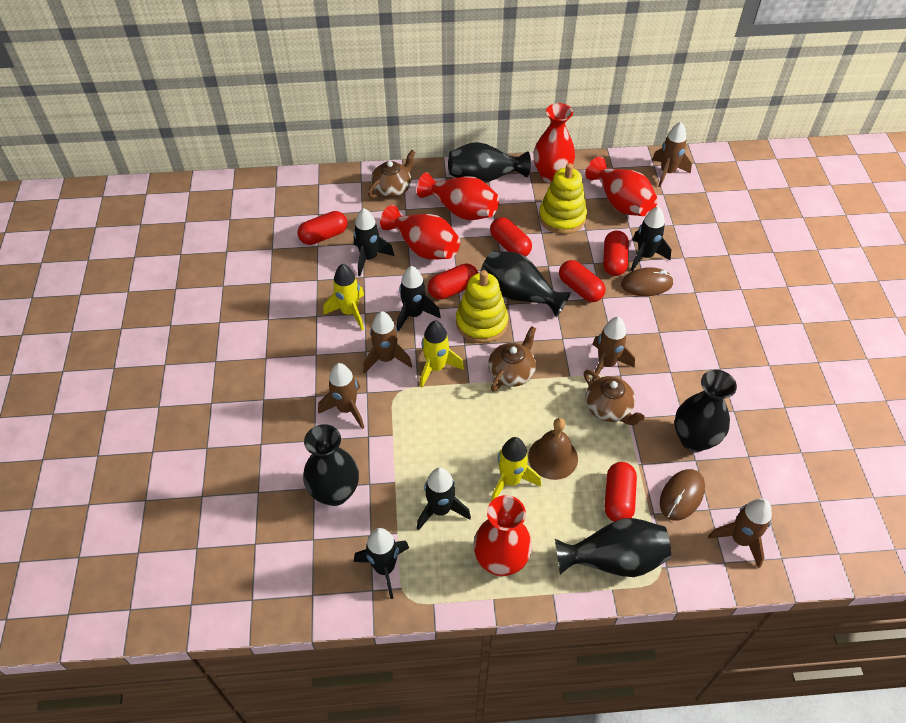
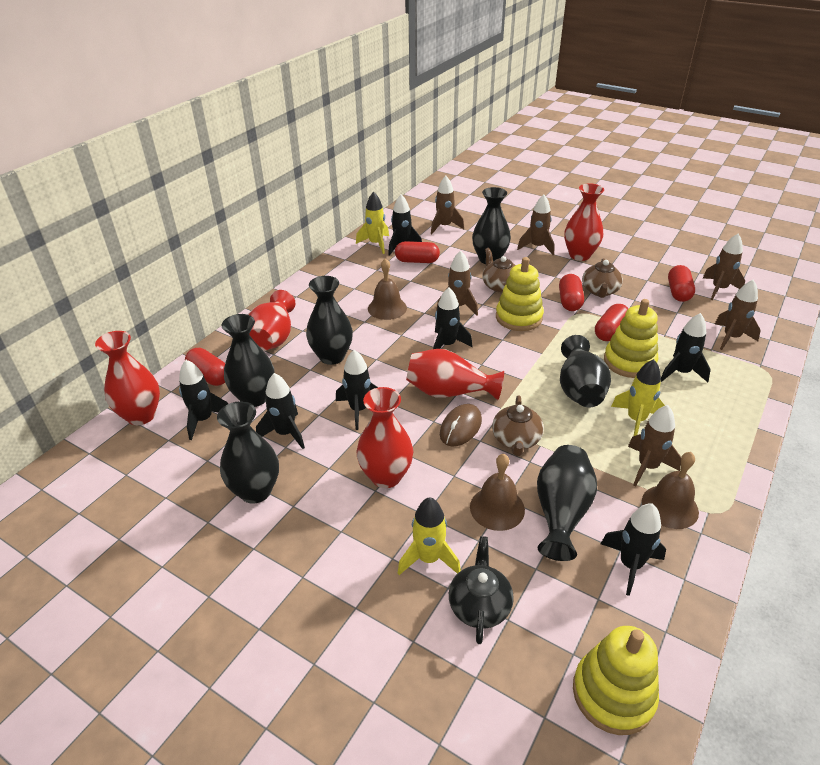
black rocket: [353,208,394,276] [354,528,409,599] [397,266,441,332] [417,467,471,531] [630,206,671,271] = 5 -> [179,360,228,440] [256,373,305,449] [336,350,378,430] [388,194,422,256] [433,288,472,349] [601,503,666,596] [661,313,711,382] = 7
black teapot: none = 0 -> [449,536,514,644] = 1
black vase: [303,424,359,506] [448,142,531,183] [480,251,571,317] [555,518,671,577] [675,370,737,452] = 5 -> [217,401,279,504] [221,314,275,407] [306,276,353,365] [472,187,511,264] [537,445,597,561] [560,335,611,407] = 6
brown bell: [528,418,578,480] = 1 -> [368,258,407,320] [470,454,525,531] [642,452,699,529] = 3
brown mouse: [621,267,674,296] [660,469,705,521] = 2 -> [440,404,482,447] = 1
brown rocket: [318,363,364,429] [363,311,412,374] [592,317,635,382] [652,122,692,187] [708,499,772,568] = 5 -> [431,176,464,234] [436,251,478,316] [517,195,555,255] [628,405,681,486] [702,234,745,300] [715,280,761,350] = 6
red capsule: [298,211,347,245] [428,264,478,300] [490,217,532,257] [559,260,606,302] [603,231,629,276] [605,462,637,522] = 6 -> [185,348,225,386] [395,241,440,263] [559,274,584,311] [595,304,628,341] [668,265,695,302] = 5
yellow stacking toy: [456,270,508,343] [539,163,587,234] = 2 -> [496,257,544,331] [573,626,659,735] [604,299,658,378] = 3

